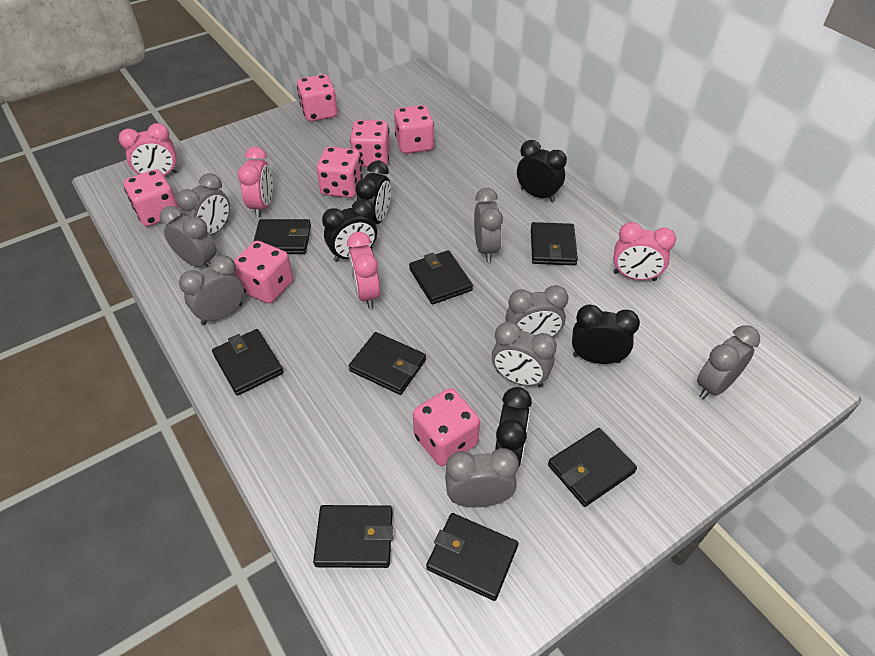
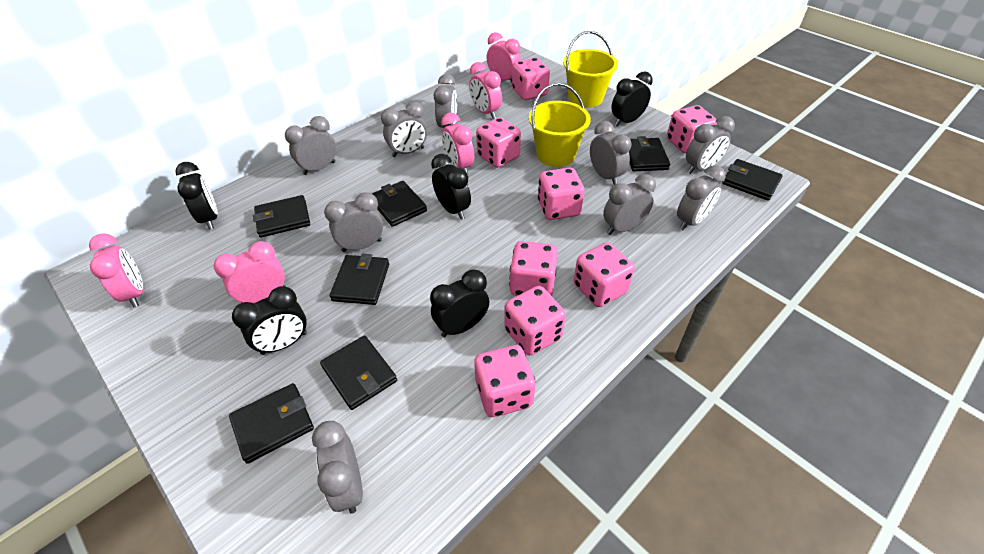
black wallet: [212,329,284,396] [254,219,311,254] [313,505,393,568] [349,332,426,395] [409,250,473,305] [426,513,518,601] [531,222,578,265] [548,428,637,507] = 8 -> [229,383,314,464] [253,195,310,238] [320,335,397,410] [330,254,389,305] [372,181,427,227] [629,136,670,171] [722,159,783,201] = 7
grey clock: [160,206,216,267] [176,173,230,236] [179,255,244,325] [445,448,519,507] [474,188,503,262] [492,322,557,387] [505,285,568,337] [697,325,760,399] = 8 -> [285,116,336,175] [312,421,363,514] [324,192,383,252] [381,102,427,157] [434,74,457,129] [590,121,632,185] [603,174,656,235] [677,165,726,230] [686,116,735,174] = 9
pink clock: [119,123,178,176] [238,146,273,217] [347,232,380,309] [613,222,676,281] = 4 -> [89,233,143,307] [214,241,286,303] [441,113,474,175] [469,62,502,119] [486,32,521,82] = 5
pink dice: [124,169,179,226] [234,241,293,304] [297,74,338,122] [316,147,362,198] [350,120,390,167] [394,105,434,154] [413,388,480,466] = 7 -> [474,345,535,417] [476,117,521,168] [504,286,566,356] [509,241,558,296] [512,58,550,100] [538,168,584,220] [574,242,635,307] [667,105,717,153] = 8
yellow bucket: none = 0 -> [529,83,591,167] [563,31,618,108] = 2

